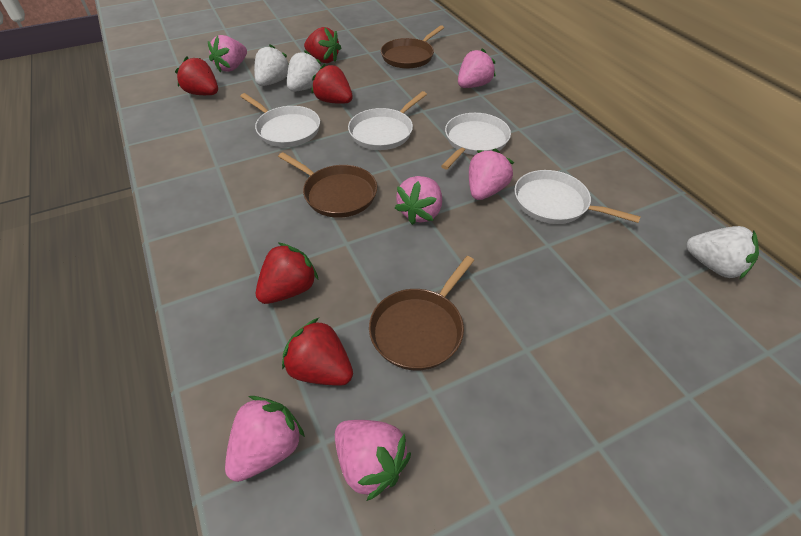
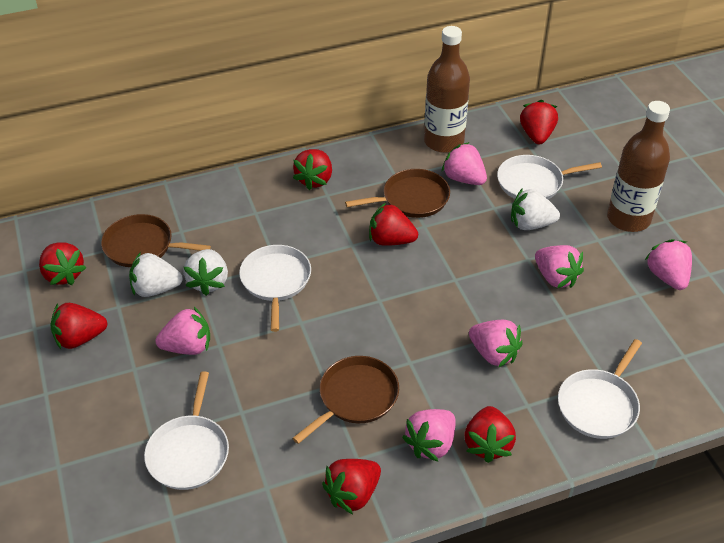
brown bottle: none = 0 -> [424,26,470,153] [607,101,670,232] = 2
red strawberry: [175,56,218,95] [256,243,319,304] [282,318,353,386] [304,27,341,63] [311,64,353,104] = 5 -> [39,242,86,285] [51,303,108,349] [293,149,332,190] [322,459,381,514] [369,202,418,246] [465,406,516,463] [520,100,558,144] = 7

